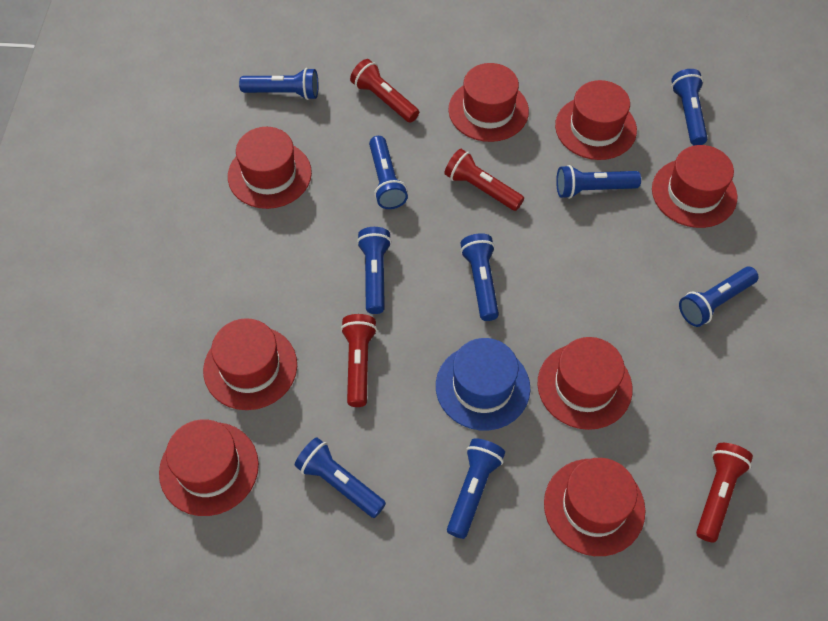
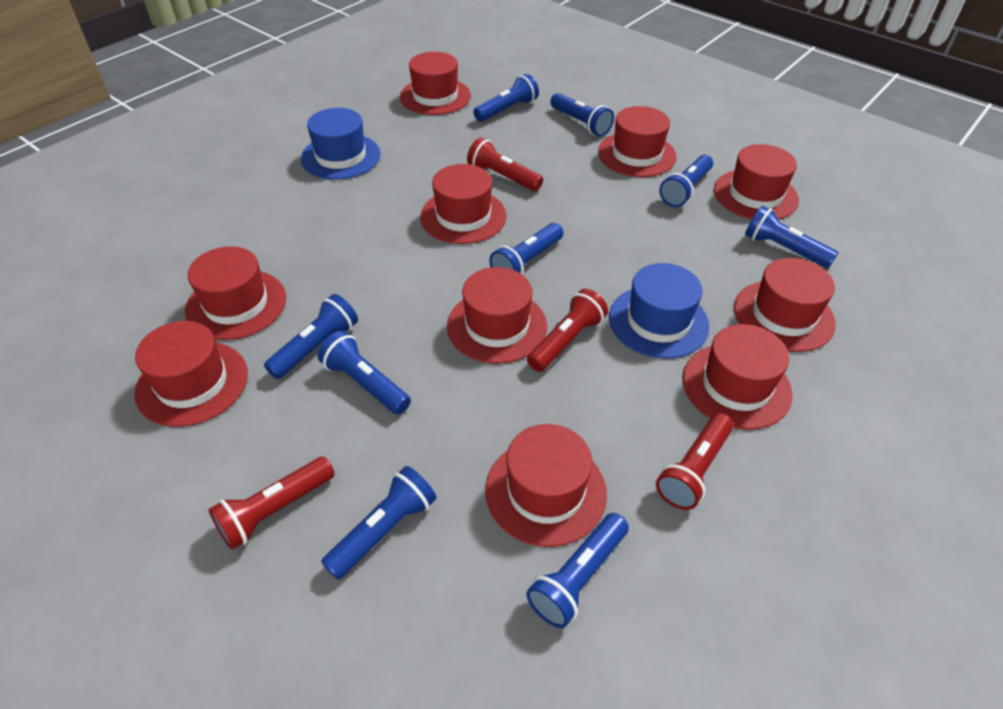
blue hat: [436,338,530,430] = 1 -> [301,108,381,180] [609,263,710,359] = 2
red hat: [159,419,259,516] [203,318,297,410] [228,127,312,209] [448,63,529,142] [537,337,632,430] [544,458,645,556] [555,80,637,160] [652,145,737,228] = 8 -> [135,321,248,427] [185,246,286,340] [400,52,471,115] [420,164,507,244] [447,267,547,364] [485,424,607,547] [598,106,677,177] [682,324,792,430] [714,144,799,220] [734,258,836,352] = 10

